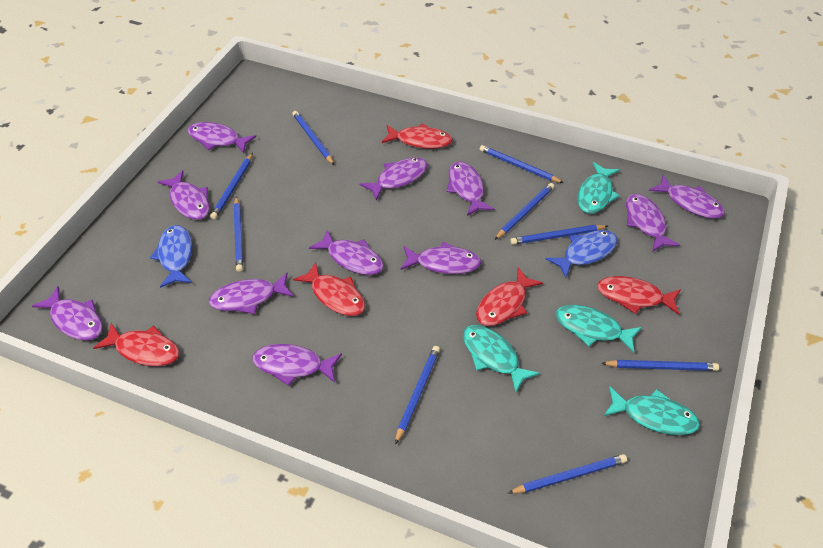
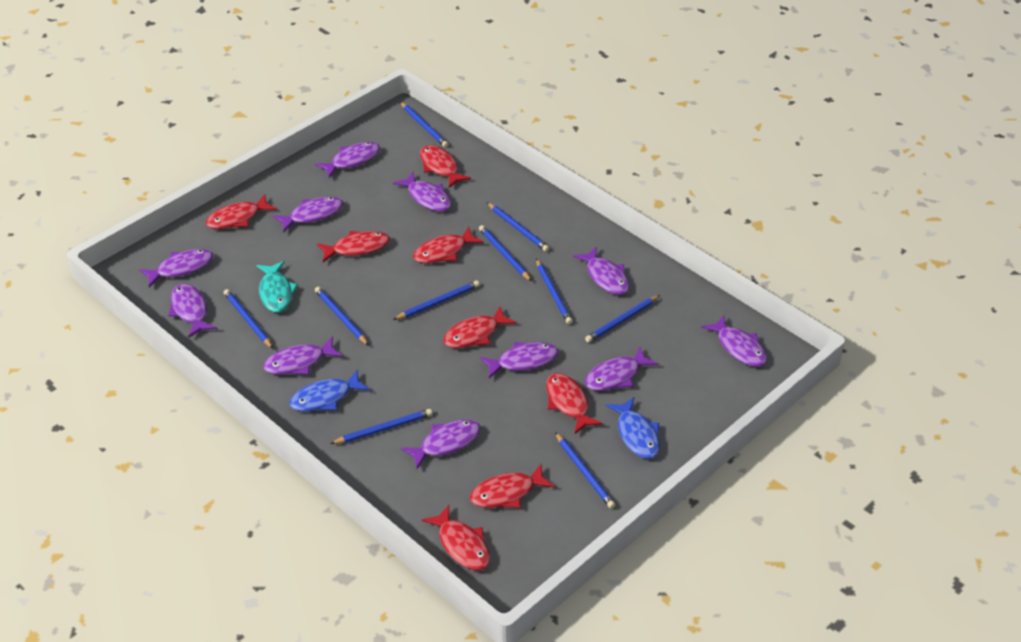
blue pencil: [210,153,253,219] [234,196,243,272] [292,111,334,165] [395,346,440,444] [479,145,564,183] [495,183,554,240] [508,454,627,494] [511,225,608,245] [601,360,719,371] = 9 -> [224,289,273,349] [315,287,369,345] [330,409,432,444] [393,281,479,320] [400,102,448,147] [479,225,532,281] [487,202,549,252] [536,259,573,324] [555,432,615,509] [585,295,660,342] = 10
red fish: [93,323,180,366] [293,262,365,316] [382,123,453,149] [476,267,543,326] [597,276,681,315] = 5 -> [206,194,277,229] [317,231,390,262] [413,227,483,263] [420,145,471,188] [422,505,490,570] [443,307,517,348] [470,464,555,508] [546,373,603,434] = 8
turquoise fish: [463,325,540,393] [555,305,642,353] [578,162,620,214] [604,386,700,435] = 4 -> [256,261,298,313] = 1

